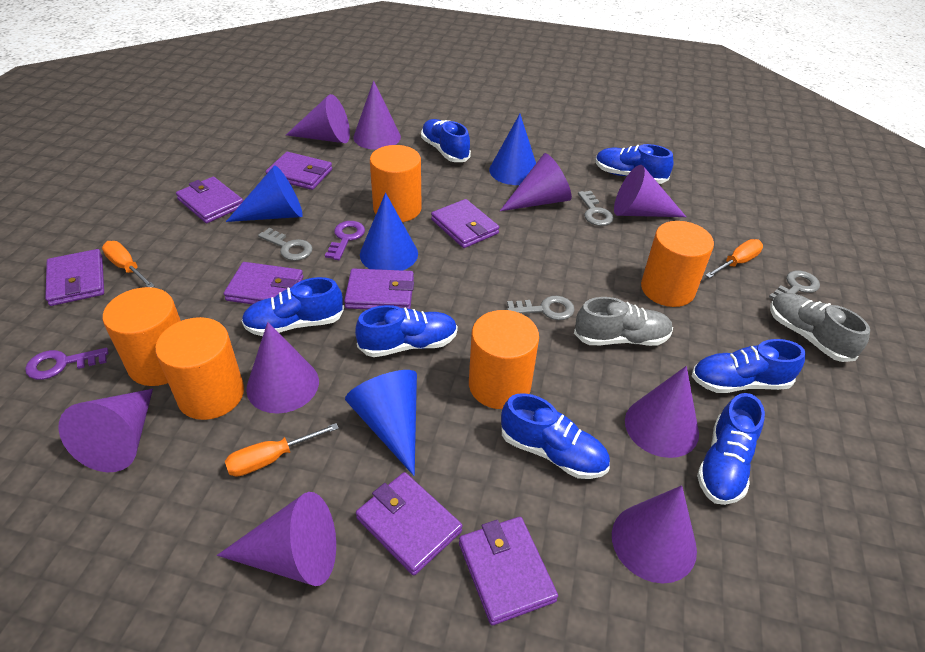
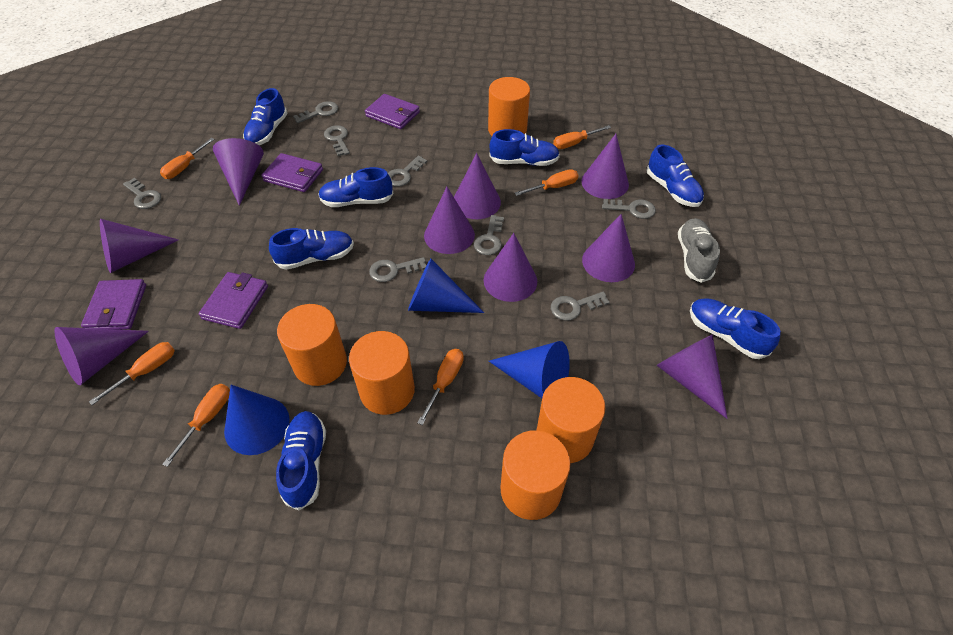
blue cone: [226,165,303,222] [345,370,417,476] [360,193,418,270] [489,114,536,185] = 4 -> [224,385,290,455] [408,259,484,313] [489,341,570,398] = 3
grey key: [258,228,313,261] [507,296,575,320] [578,191,614,226] [769,270,820,299] = 4 -> [123,178,161,209] [293,101,338,123] [324,125,350,156] [369,257,426,282] [388,156,427,187] [474,215,504,255] [551,292,610,321] [602,199,656,219] = 8
grey shoe: [574,297,673,346] [770,293,870,362] = 2 -> [678,218,720,283] = 1
orange screwdriver: [102,241,155,288] [225,423,339,477] [705,239,763,278] = 3 -> [89,342,175,405] [160,138,215,179] [162,384,230,467] [417,349,464,425] [515,169,578,196] [553,125,611,149] = 6
purple key: [25,348,108,380] [325,221,365,260] = 2 -> none = 0
purple wallet: [45,249,104,306] [176,177,243,223] [224,262,303,304] [266,152,332,190] [344,268,414,309] [356,472,462,576] [431,199,499,248] [459,517,558,625] = 8 -> [81,279,146,330] [199,272,268,329] [261,153,323,192] [365,94,420,129] = 4

